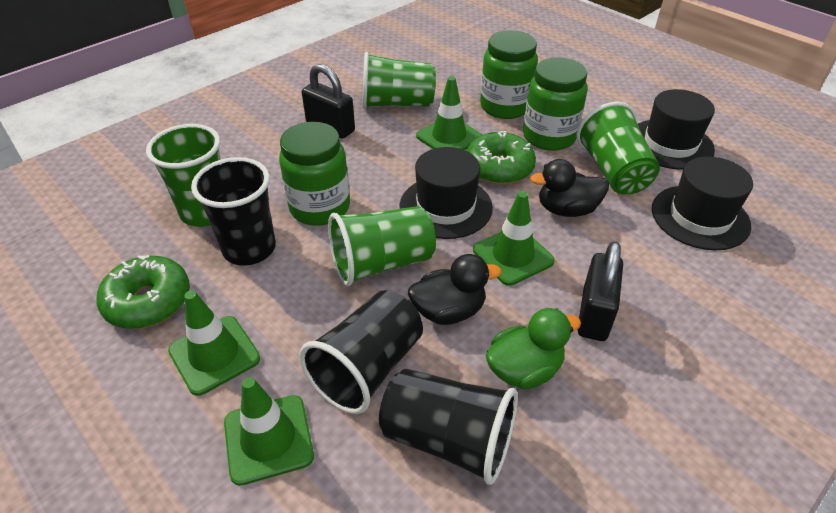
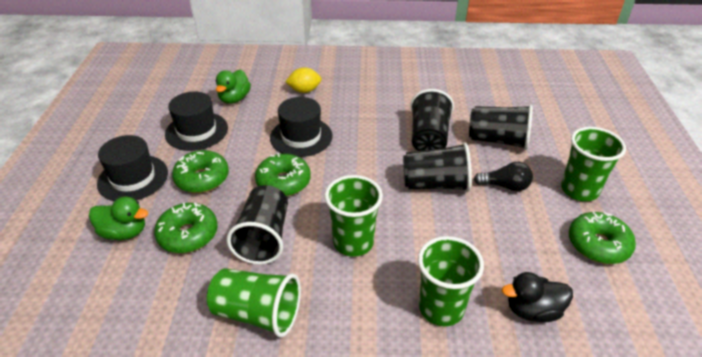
black cup: [191,157,276,266] [299,290,423,414] [379,369,518,485] = 3 -> [226,185,288,264] [403,143,472,192] [410,89,454,151] [469,105,533,150] = 4
black duck: [408,254,501,325] [530,159,609,217] = 2 -> [502,272,573,322] = 1
black light bulb: none = 0 -> [474,162,533,191] = 1
black padlock: [302,64,355,139] [577,241,623,341] = 2 -> none = 0
green donut: [96,255,190,329] [466,131,536,185] = 2 -> [154,203,218,253] [172,150,229,193] [255,153,311,196] [569,212,636,264] = 4
green duck: [486,308,581,389] = 1 -> [89,197,148,240] [216,70,251,104] = 2
green jar: [279,122,350,226] [480,30,538,119] [523,57,587,151] = 3 -> none = 0
green traffic cone: [168,290,260,396] [224,377,314,486] [416,76,482,150] [473,191,555,286] = 4 -> none = 0
yellow lemon: none = 0 -> [285,67,321,93] = 1

